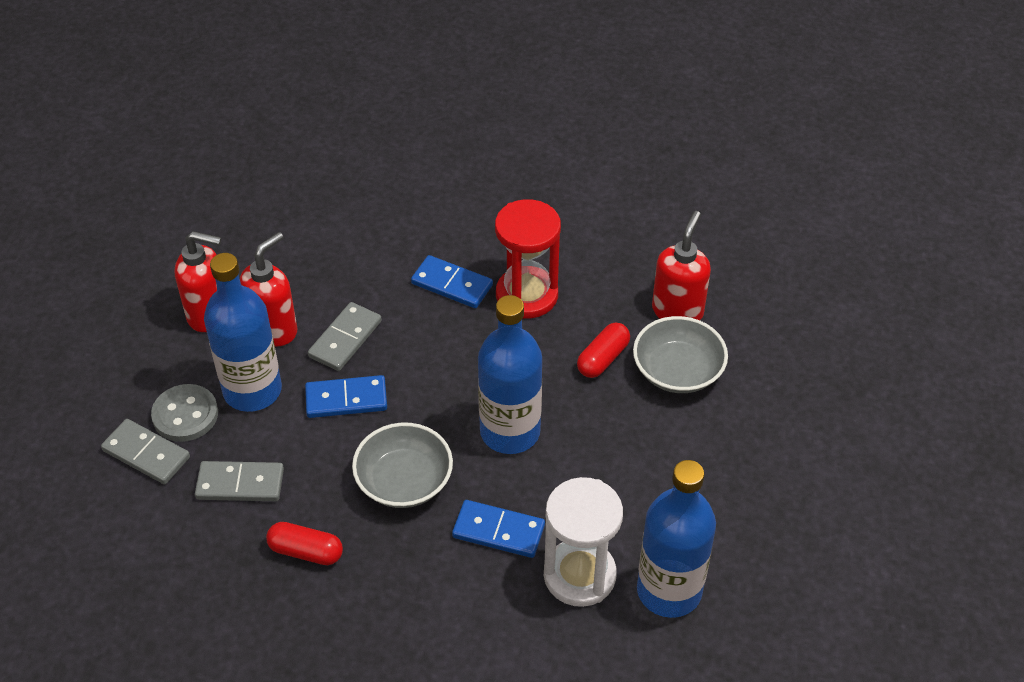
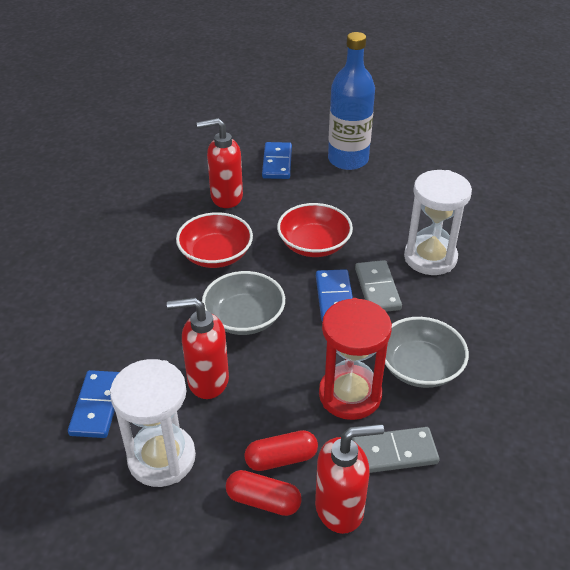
blue bottle: [204,253,282,412] [478,295,542,454] [637,460,716,618] = 3 -> [328,32,375,170] = 1
grey button: [151,384,218,442] = 1 -> none = 0
grey domino: [101,419,190,484] [195,461,284,501] [308,302,382,371] = 3 -> [352,427,440,473] [355,260,402,312] = 2
red bowl: none = 0 -> [176,212,253,268] [277,203,353,257] = 2
white hourglass: [544,477,623,607] = 1 -> [110,359,196,487] [404,170,472,275] = 2

